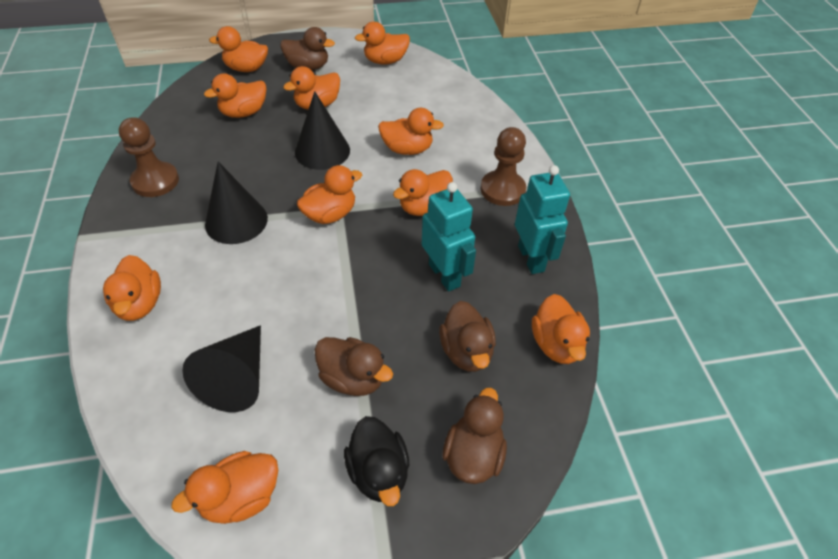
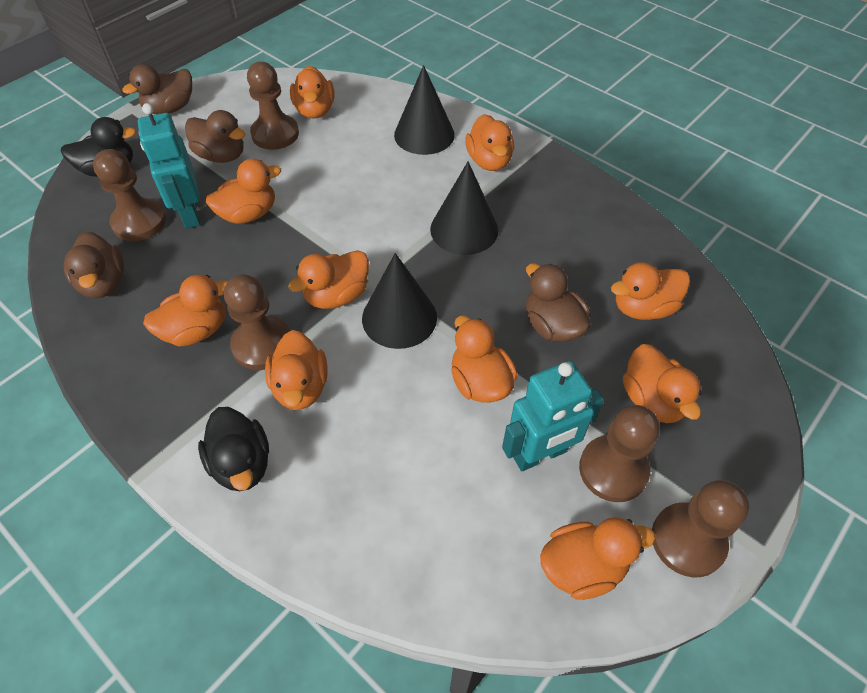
black duck: [344,416,409,506] = 1 -> [61,117,137,177] [198,407,269,491] = 2
brown pawn: [119,117,179,197] [480,127,526,206] = 2 -> [93,149,166,241] [224,274,290,370] [247,62,299,150] [579,405,659,502] [652,480,749,577] = 5

